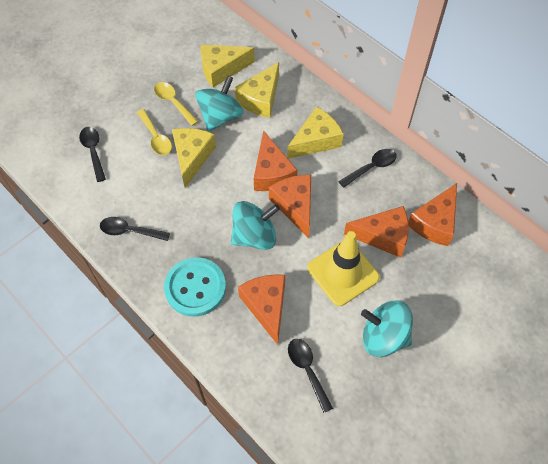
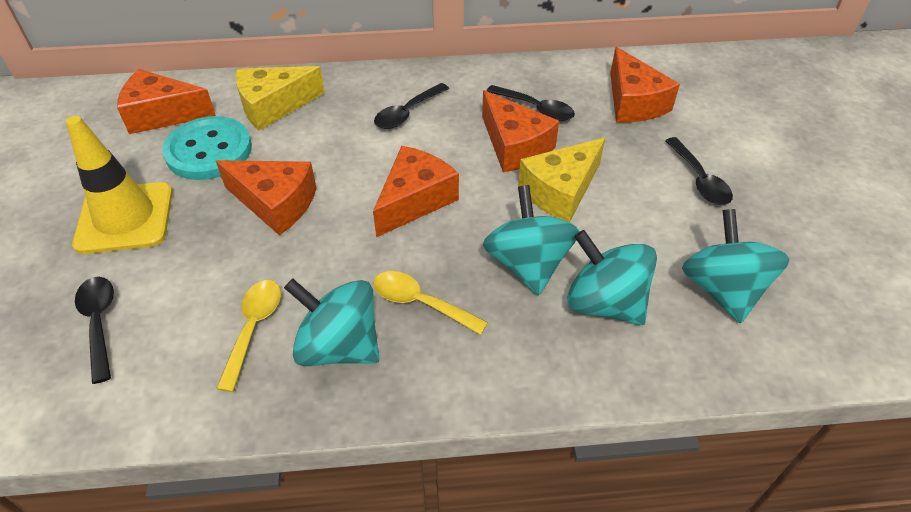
turquoise spinning top: [195,76,244,131] [231,201,280,250] [361,301,413,357] = 3 -> [284,279,380,366] [483,185,580,295] [567,230,657,325] [682,209,790,323] = 4
yellow cheese: [172,128,216,188] [200,44,255,87] [235,62,279,118] [287,107,344,159] = 4 -> [235,66,325,131] [518,138,605,222] = 2

